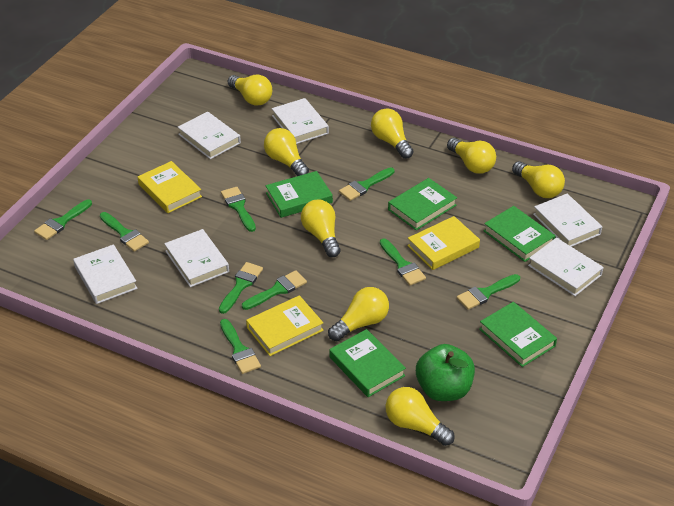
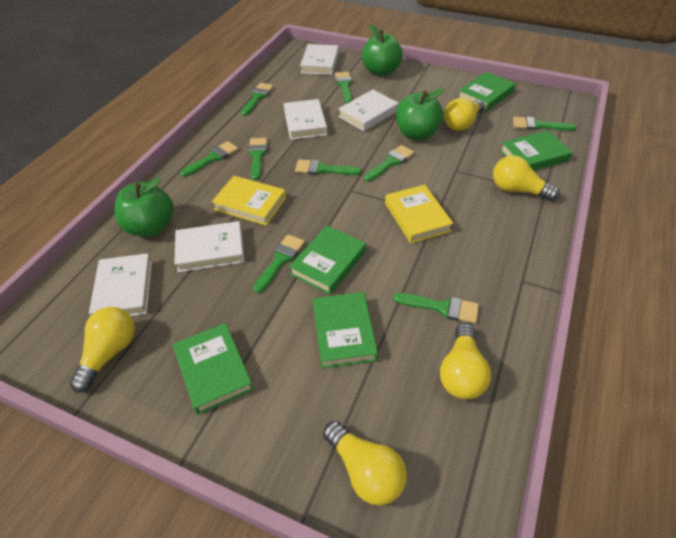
green apple: [416,344,475,401] = 1 -> [114,177,174,236] [362,24,403,76] [396,88,445,140] = 3
white book: [73,244,138,304] [164,229,229,287] [178,111,241,159] [272,98,329,144] [528,238,604,296] [533,194,602,247] = 6 -> [89,253,152,316] [174,221,244,272] [283,99,327,140] [300,44,339,75] [338,89,399,131] = 5
yellow book: [138,161,202,213] [246,295,324,356] [407,216,480,270] = 3 -> [212,176,286,226] [385,185,453,244] = 2
yellow light bulb: [228,75,272,106] [264,128,309,176] [301,200,341,257] [328,287,389,341] [371,108,413,159] [386,387,455,446] [447,138,496,174] [512,161,565,198] = 8 -> [69,307,135,393] [323,421,407,505] [440,323,491,399] [444,98,485,131] [493,155,560,201] = 5

